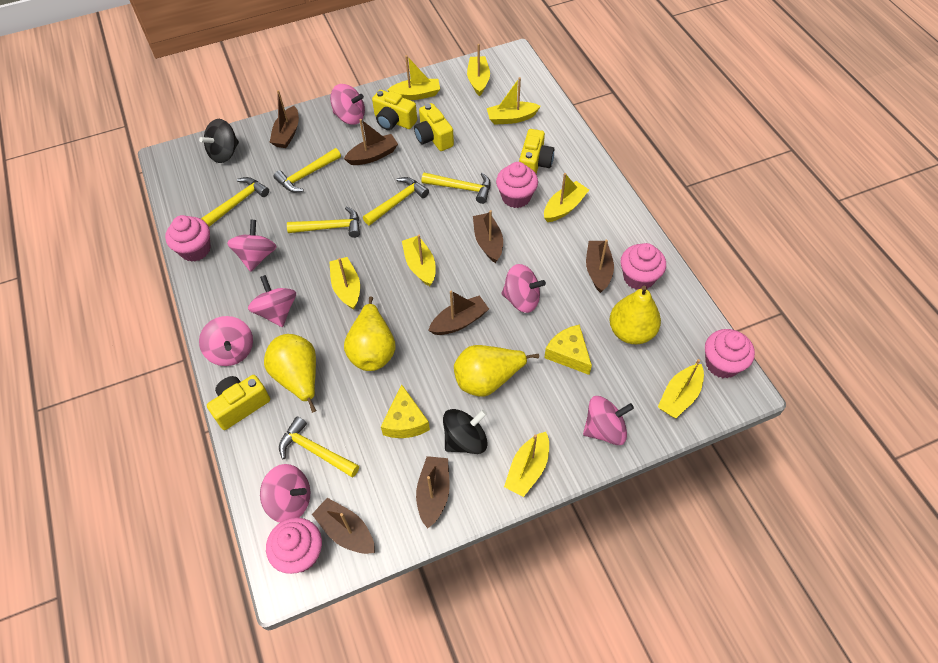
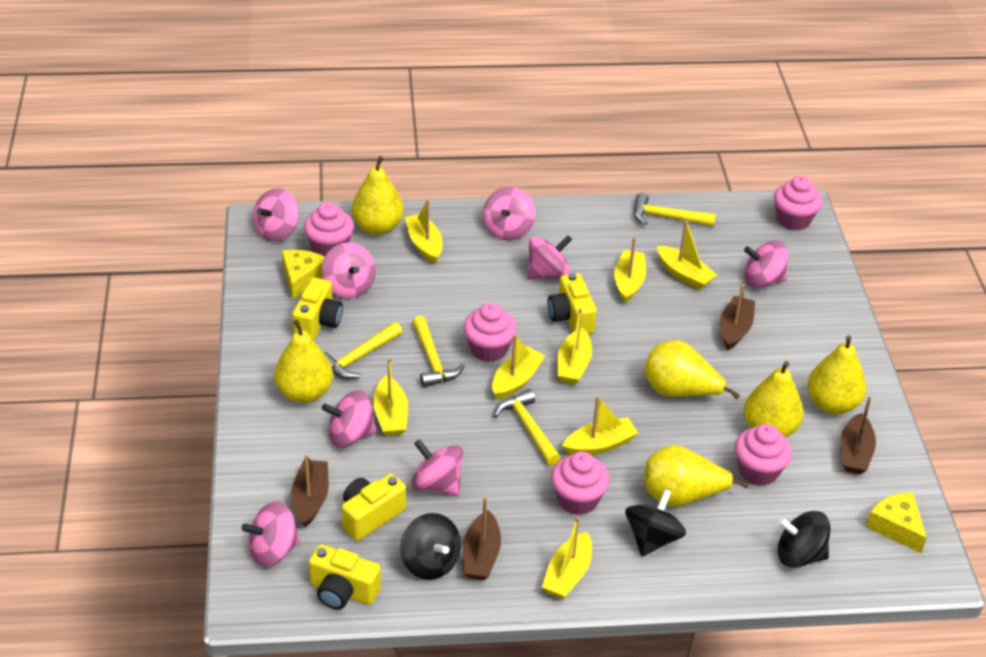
black spinning top: [199,119,239,163] [443,409,487,454] = 2 -> [400,513,461,580] [625,489,686,556] [778,511,831,568] = 3
brown boat: [270,90,299,148] [312,498,375,554] [344,119,398,165] [416,456,450,528] [428,291,489,335] [473,210,503,263] [586,239,614,293] = 7 -> [291,454,329,527] [463,497,501,580] [720,284,755,350] [841,396,876,475] = 4
pink spinning top: [199,316,253,366] [227,220,277,272] [248,275,296,327] [260,464,310,523] [330,84,365,125] [501,264,546,313] [583,396,634,445] = 7 -> [241,502,300,567] [253,188,299,242] [322,243,376,298] [322,390,377,448] [411,439,463,495] [483,187,535,240] [527,235,572,280] [744,240,788,288] = 8
yellow hammer: [201,177,269,227] [274,148,341,193] [279,417,359,477] [287,206,360,238] [363,177,429,226] [422,172,491,204] = 6 -> [323,322,402,379] [412,316,464,387] [494,389,561,466] [634,193,716,226] = 4
yellow pear: [264,334,316,413] [344,296,396,371] [454,345,539,397] [609,286,661,344] = 4 -> [274,320,333,403] [351,156,404,235] [644,445,749,507] [645,340,740,399] [744,361,804,437] [807,335,867,414] = 6

